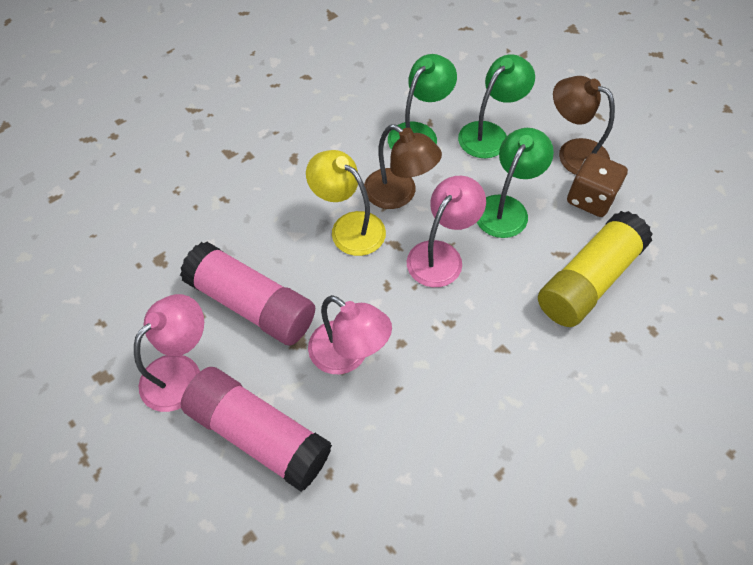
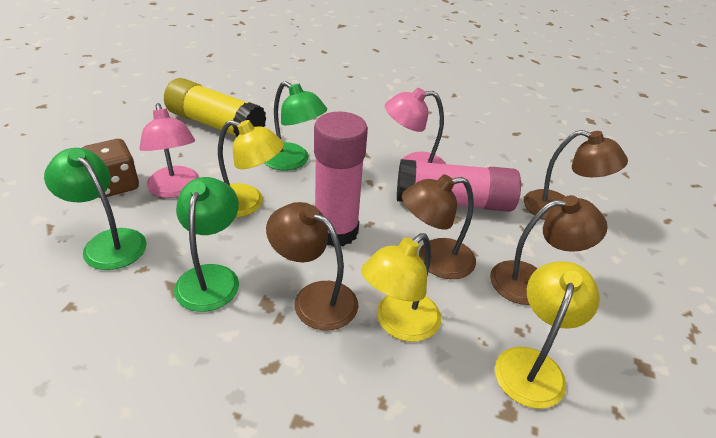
brown lamp: [364,124,442,209] [553,76,615,175] = 2 -> [266,202,358,331] [402,174,476,279] [490,195,608,305] [524,130,628,220] = 4
pink lamp: [134,294,204,412] [308,295,392,374] [407,176,486,287] = 3 -> [139,103,200,198] [385,88,446,164] = 2
yellow lamp: [306,150,386,256] = 1 -> [218,120,284,218] [361,233,441,342] [495,261,600,409] = 3

